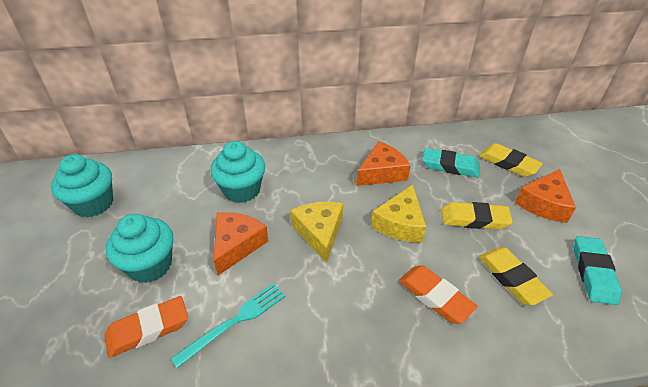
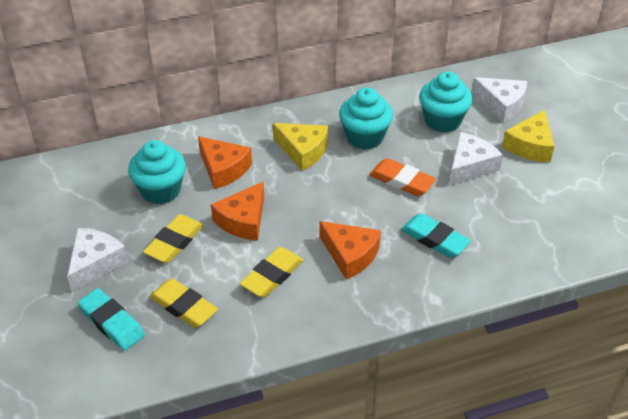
orange eraser: [104,296,188,358] [399,265,478,323] = 2 -> [369,158,436,196] = 1
turquoise fork: [171,283,285,368] = 1 -> none = 0
white cheese: none = 0 -> [67,228,128,292] [449,132,503,185] [471,77,527,123] = 3

